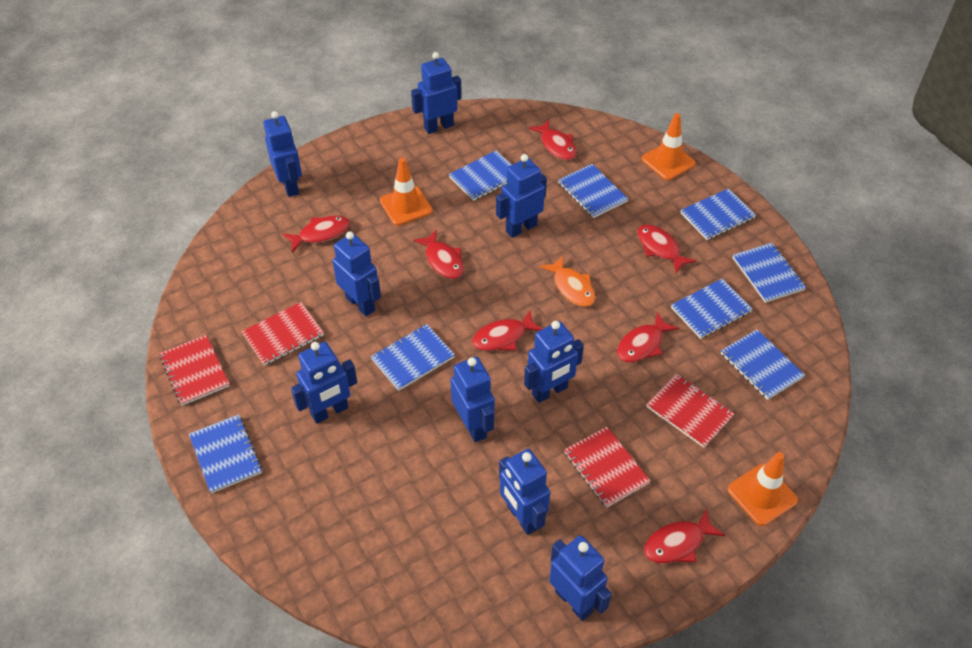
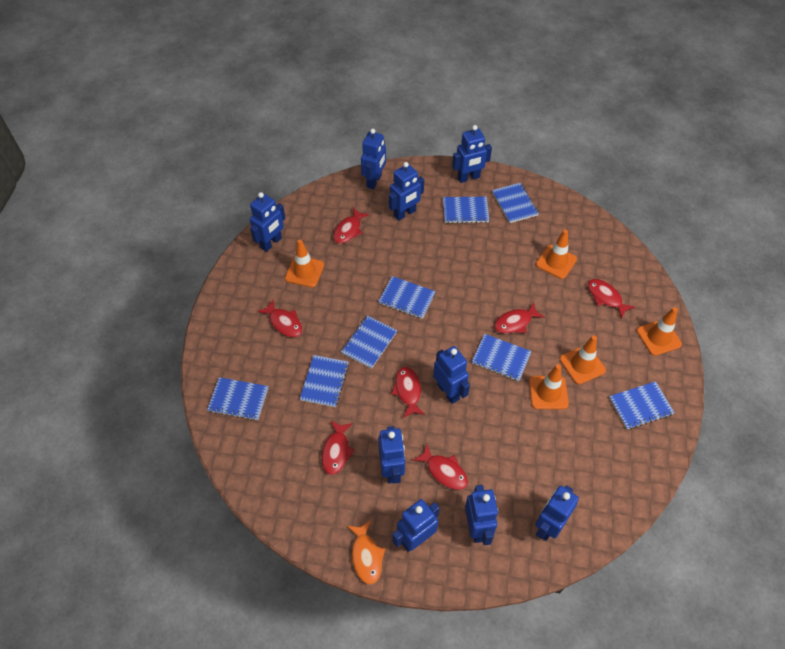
orange traffic cone: [380,158,432,226] [642,113,696,180] [728,452,798,526] = 3 -> [285,240,324,288] [529,364,569,409] [536,230,577,279] [560,335,606,385] [637,307,682,356] = 5
red notebook: [159,335,229,406] [241,302,324,366] [564,427,650,508] [646,374,735,447] = 4 -> none = 0

